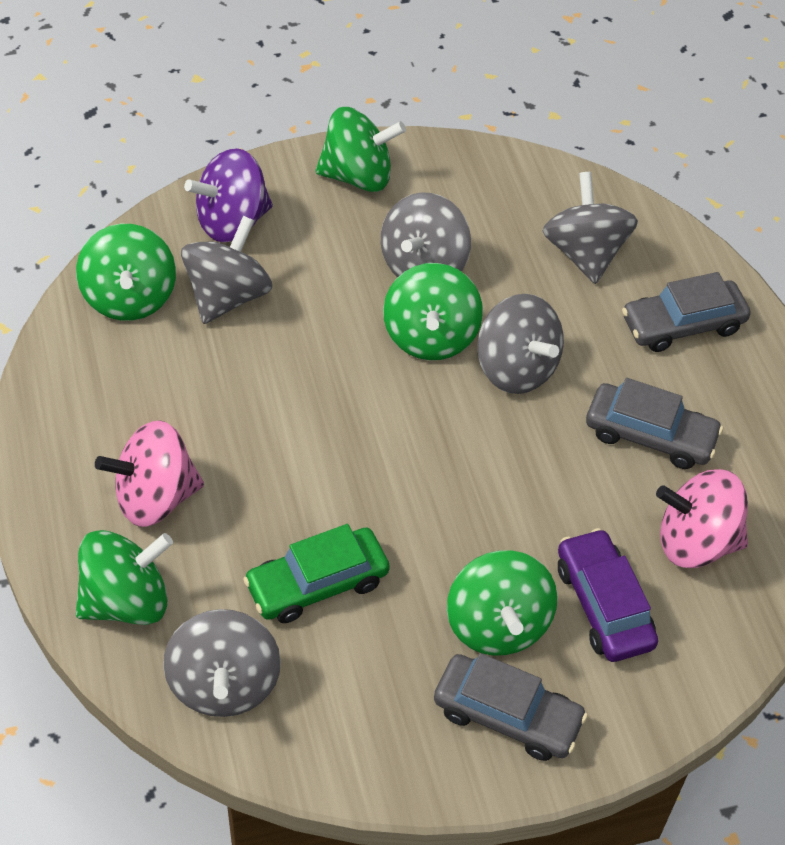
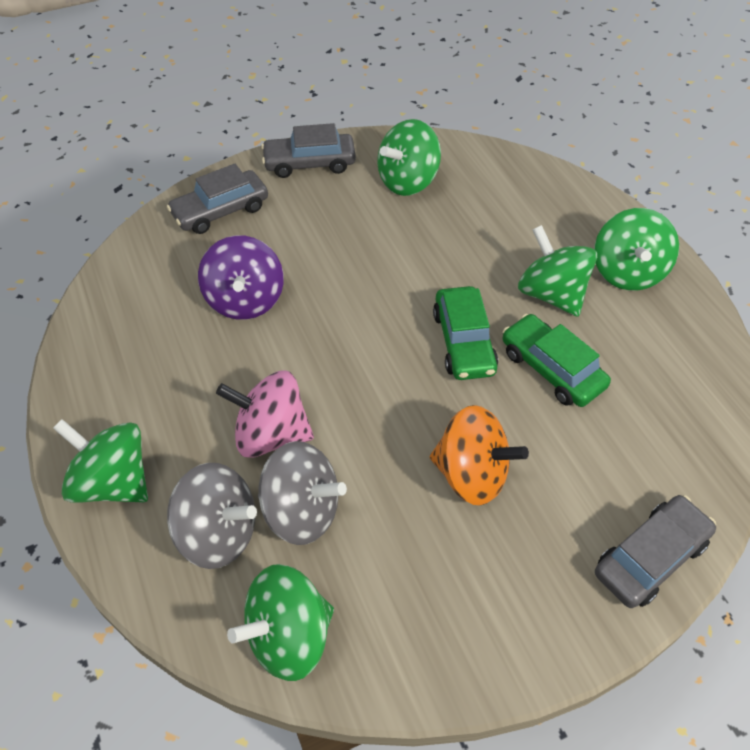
green car: [243,524,390,623] = 1 -> [433,286,498,380] [503,314,611,407] = 2
grey spinning top: [163,609,281,717] [181,216,272,324] [381,193,471,277] [477,294,564,394] [542,172,638,284] = 5 -> [167,463,257,569] [258,441,347,545] = 2
orange spinning top: none = 0 -> [430,405,529,505] = 1
pink spinning top: [95,420,204,527] [656,469,748,568] = 2 -> [216,371,314,458] = 1
purple car: [558,528,658,662] = 1 -> none = 0

